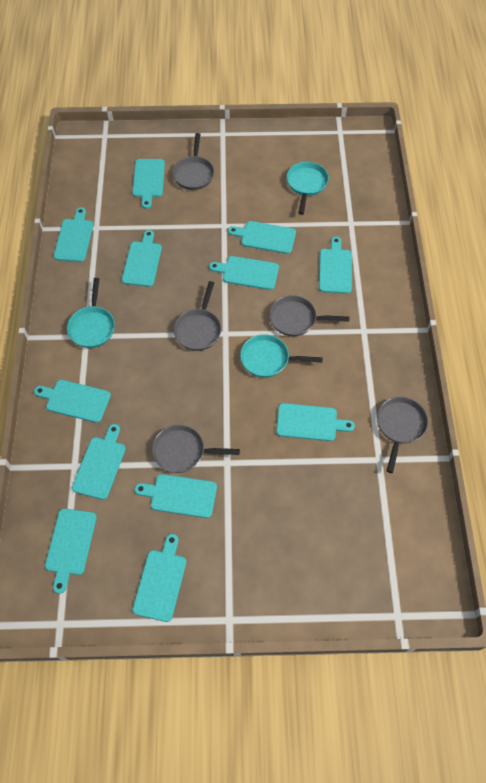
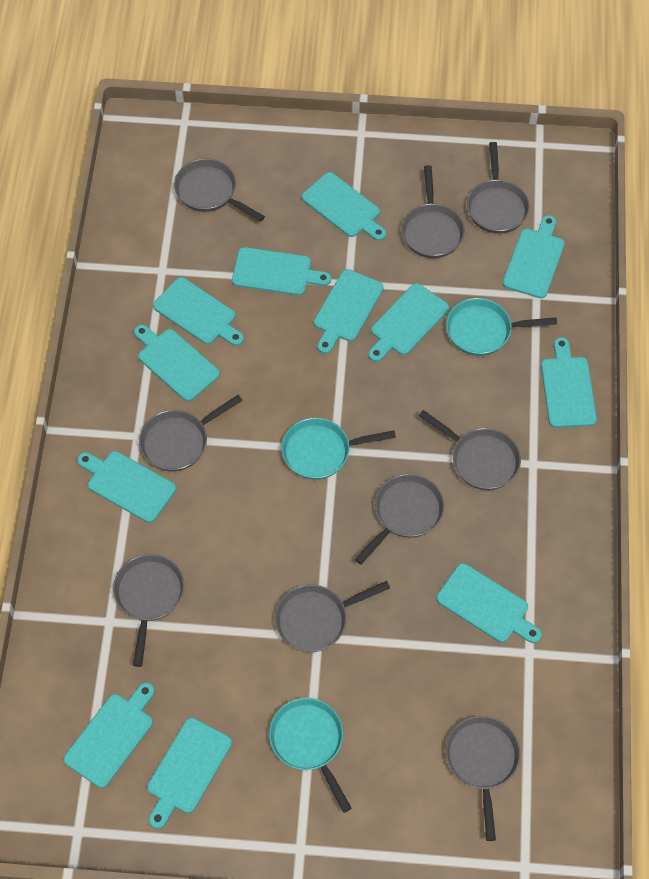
grey pan: [152,425,240,473] [172,133,214,190] [174,281,221,351] [269,295,349,336] [377,397,428,473] = 5 -> [113,554,184,667] [139,395,243,471] [174,158,265,222] [275,581,390,652] [355,474,444,565] [402,165,465,258] [419,410,521,490] [446,716,520,841] [467,142,530,234] = 9

